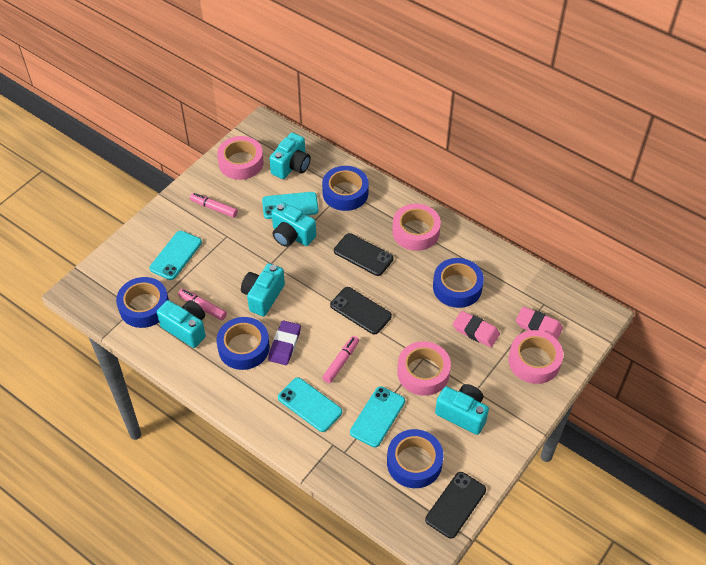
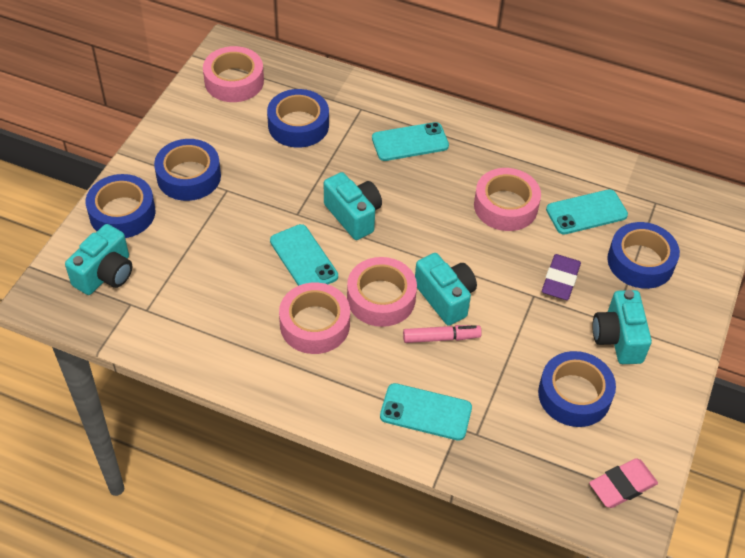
black phone: [330,287,392,335] [334,233,393,276] [425,472,486,539] = 3 -> none = 0
pink eraser: [453,311,500,348] [516,307,563,340] = 2 -> [589,458,658,508] = 1
pink marker: [178,289,227,320] [190,193,238,218] [322,336,359,383] = 3 -> [403,325,482,343] = 1
turquoise camera: [157,300,206,348] [241,263,285,316] [269,133,311,179] [272,202,316,247] [435,384,489,435] = 5 -> [65,224,132,295] [324,172,382,240] [415,253,477,326] [592,290,652,364] = 4

